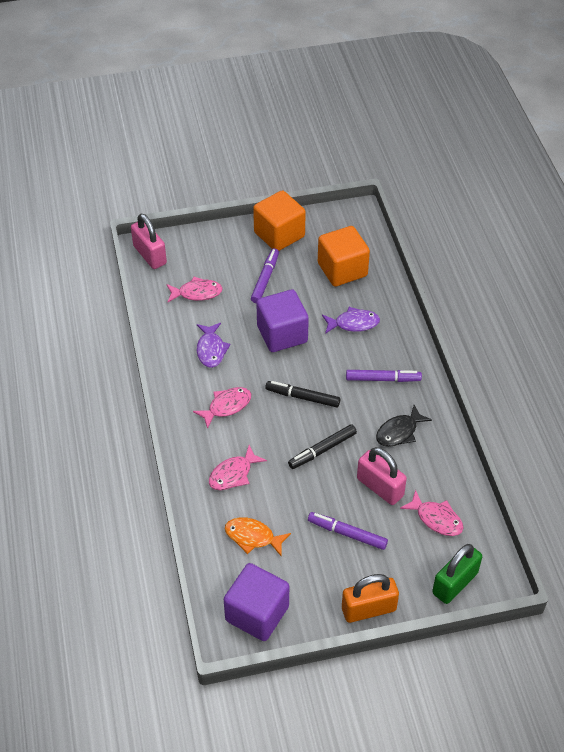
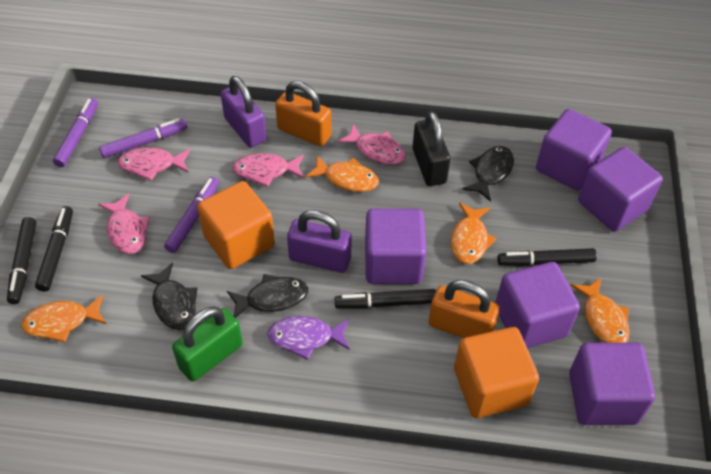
black fish: [376,405,432,447] = 1 -> [141,263,197,330] [227,274,308,318] [462,146,514,202] = 3
black marker: [265,381,340,408] [288,424,357,469] = 2 -> [7,217,36,304] [35,206,73,292] [335,289,436,309] [497,248,597,266] = 4
black padlock: none = 0 -> [412,111,450,186] = 1
orange fish: [225,517,291,556] = 1 -> [21,295,106,342] [306,155,379,192] [451,203,497,264] [570,277,630,343] = 4
orange padlock: [342,574,399,623] = 1 -> [275,81,332,146] [429,280,500,338] = 2
pink padlock: [131,214,167,269] [357,447,407,505] = 2 -> none = 0
purple cube: [224,563,289,641] [256,289,309,352] = 2 -> [365,209,426,284] [495,262,580,348] [536,109,612,191] [569,343,655,425] [578,147,663,232] = 5
purple fish: [197,323,231,368] [322,307,380,334] = 2 -> [267,316,350,360] = 1
purple padlock: none = 0 -> [221,76,267,148] [287,210,352,273] = 2

